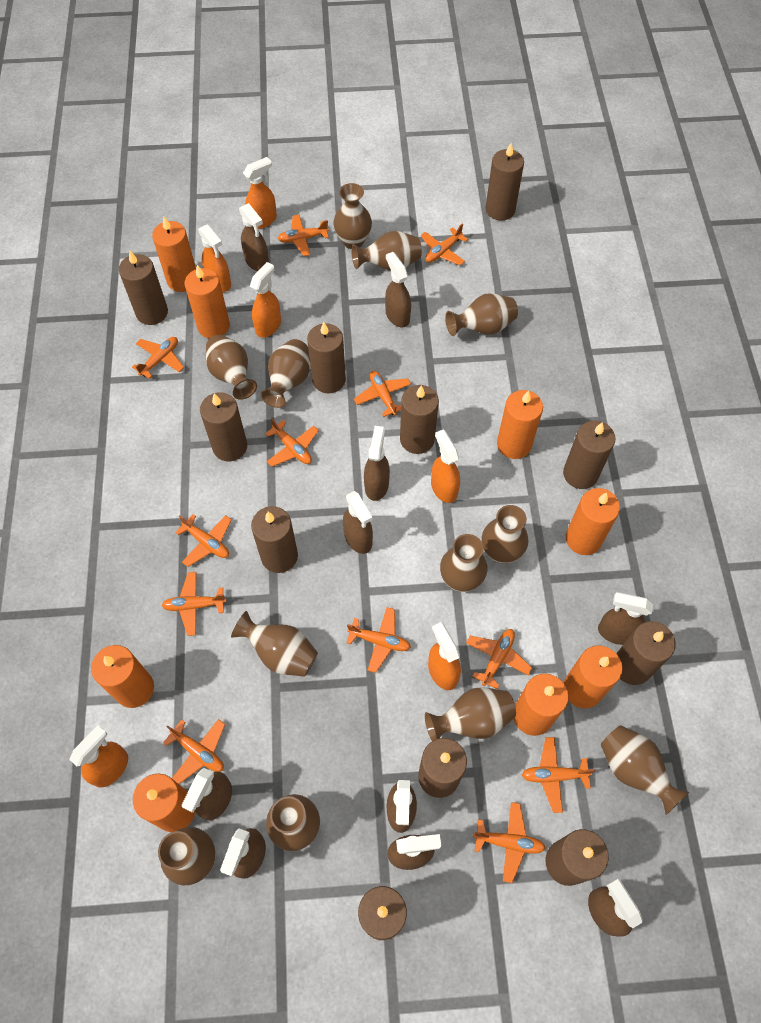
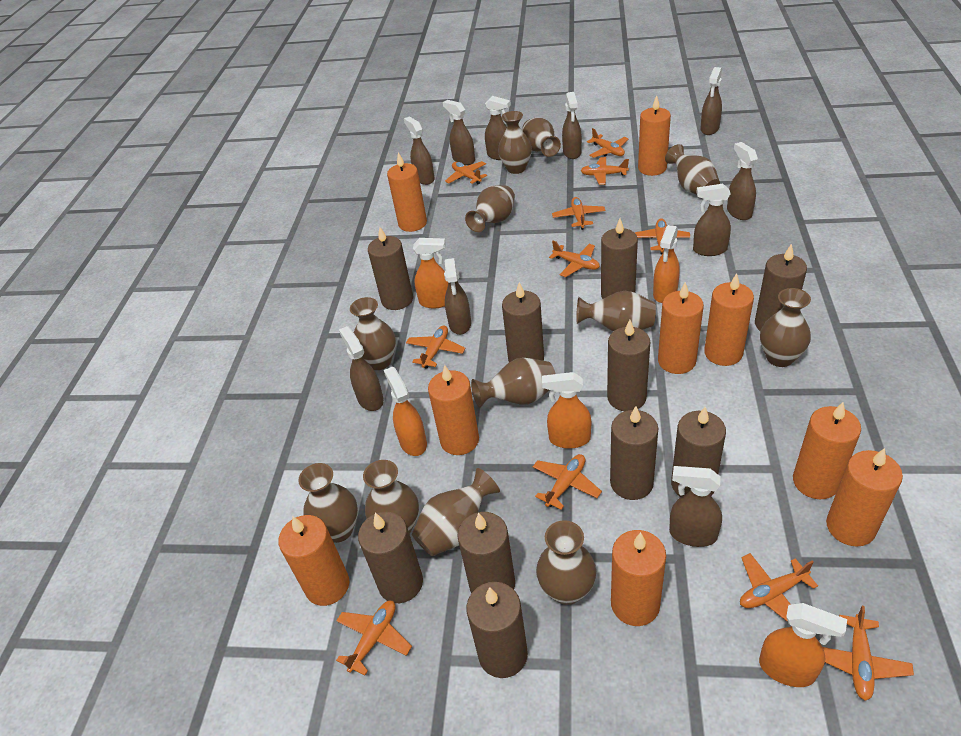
brown candle: [119,251,168,325] [200,392,247,461] [251,506,298,573] [307,322,346,394] [358,886,407,940] [400,385,439,454] [418,738,467,798] [485,143,524,220] [545,829,609,886] [563,421,616,489] [616,621,676,685] = 11 -> [358,512,423,603] [368,226,413,310] [457,512,515,593] [466,582,528,678] [502,282,544,362] [601,219,638,299] [607,320,650,411] [610,406,658,500] [671,407,726,497] [755,243,807,331] = 10
orange candle: [91,645,154,708] [133,774,195,832] [152,217,196,292] [185,265,230,339] [497,390,543,459] [514,674,569,736] [564,645,623,708] [566,488,620,555] = 8 -> [278,515,349,606] [387,152,427,232] [428,365,479,455] [611,530,666,626] [638,95,671,176] [658,282,704,374] [704,273,754,366] [793,402,861,499] [826,448,903,547] = 9
orange plane: [132,337,184,379] [162,572,226,636] [163,719,225,784] [175,514,232,567] [265,418,319,467] [278,214,329,256] [347,607,411,673] [354,370,411,417] [421,224,468,265] [466,629,532,689] [473,802,546,883] [522,737,595,813] = 12 -> [336,601,412,676] [406,325,465,369] [445,161,487,184] [533,454,602,510] [549,241,600,277] [552,197,605,230] [581,157,629,185] [587,128,628,158] [634,218,690,254] [740,553,818,622] [823,606,914,701] = 11
orange spray bottle: [69,725,128,787] [198,224,231,292] [243,157,277,229] [250,262,281,338] [428,622,461,690] [431,429,460,503] = 6 -> [384,367,427,456] [413,238,448,308] [542,372,591,449] [653,225,680,303] [759,603,847,687] = 5

